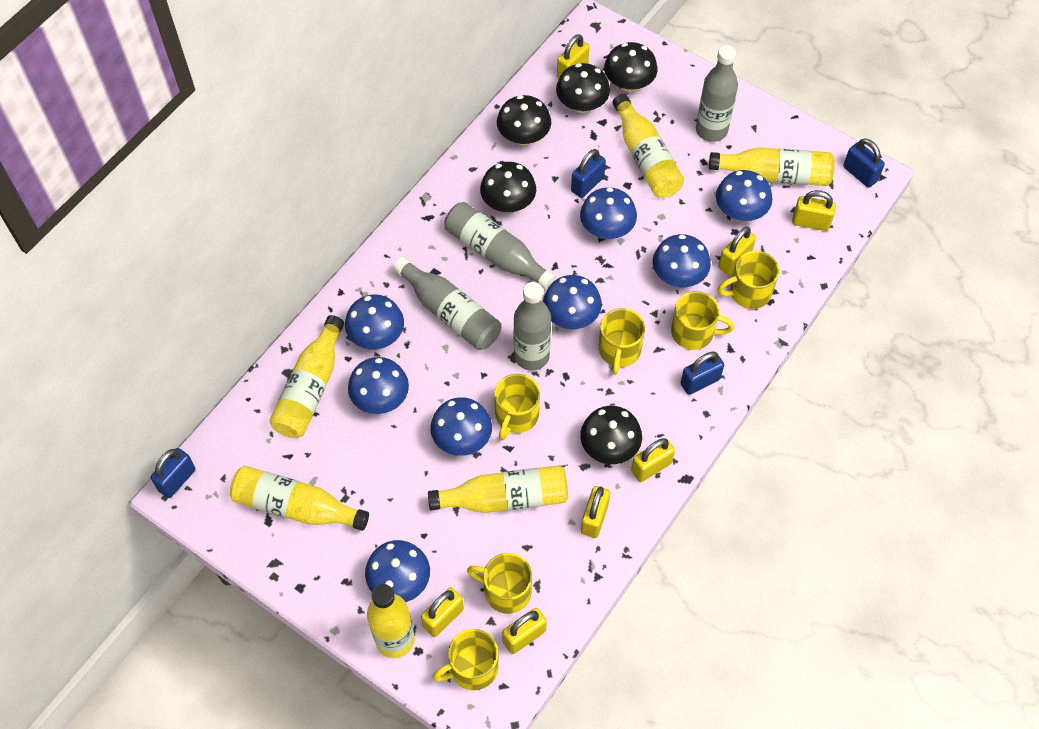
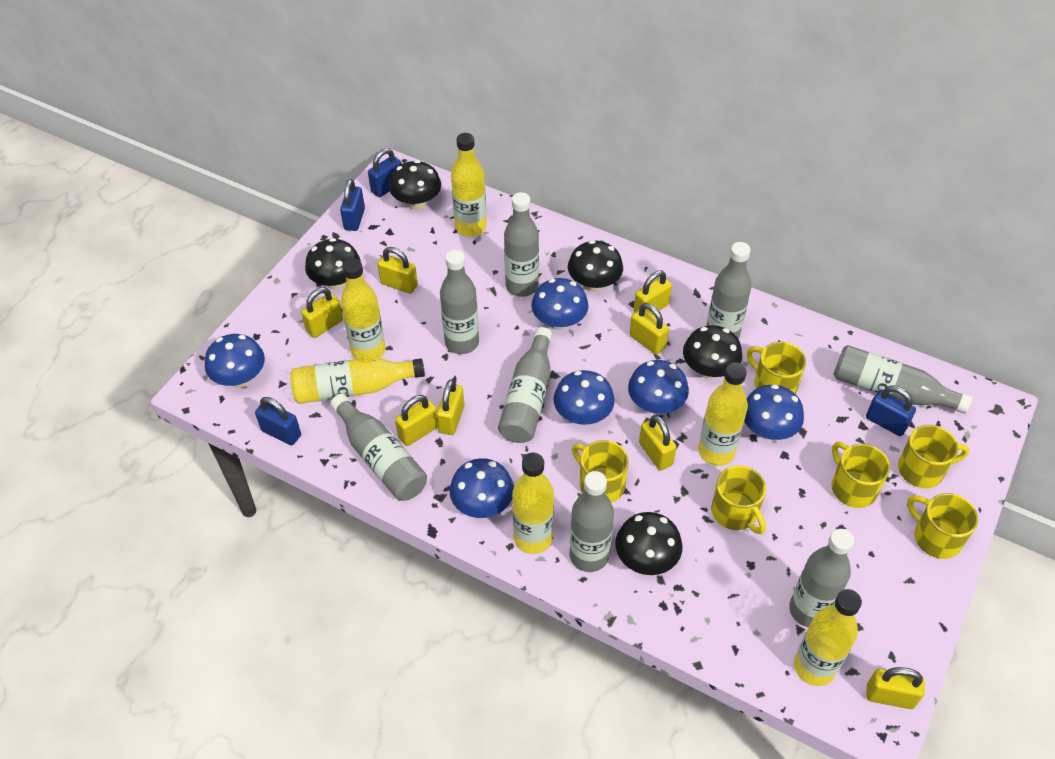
blue mushroom: [345,295,404,350] [348,357,409,414] [365,540,430,602] [430,397,492,456] [543,275,602,329] [580,187,637,239] [653,234,711,287] [716,170,772,221] = 8 -> [205,334,265,387] [449,458,514,518] [531,278,588,330] [554,370,615,425] [628,360,689,414] [744,384,804,440] = 6
grey bottle: [393,257,501,350] [444,202,556,290] [514,282,551,371] [696,45,738,142] = 4 -> [330,394,427,501] [440,250,479,354] [498,327,552,443] [504,192,539,297] [570,471,614,572] [706,242,751,340] [789,529,854,627] [834,345,972,414] = 8
yellow padlock: [421,587,464,637] [502,608,547,654] [557,34,589,79] [581,486,610,538] [631,438,675,482] [718,226,756,275] [792,190,836,231] = 7 -> [301,287,343,338] [378,247,418,294] [395,395,438,446] [436,379,464,435] [629,303,669,354] [633,271,672,315] [639,415,677,471] [866,667,925,709] = 8

